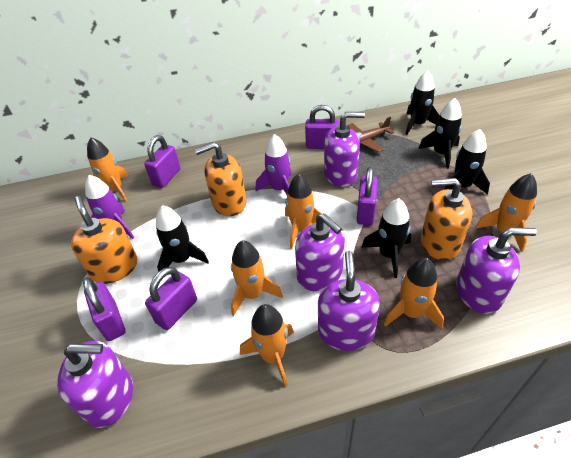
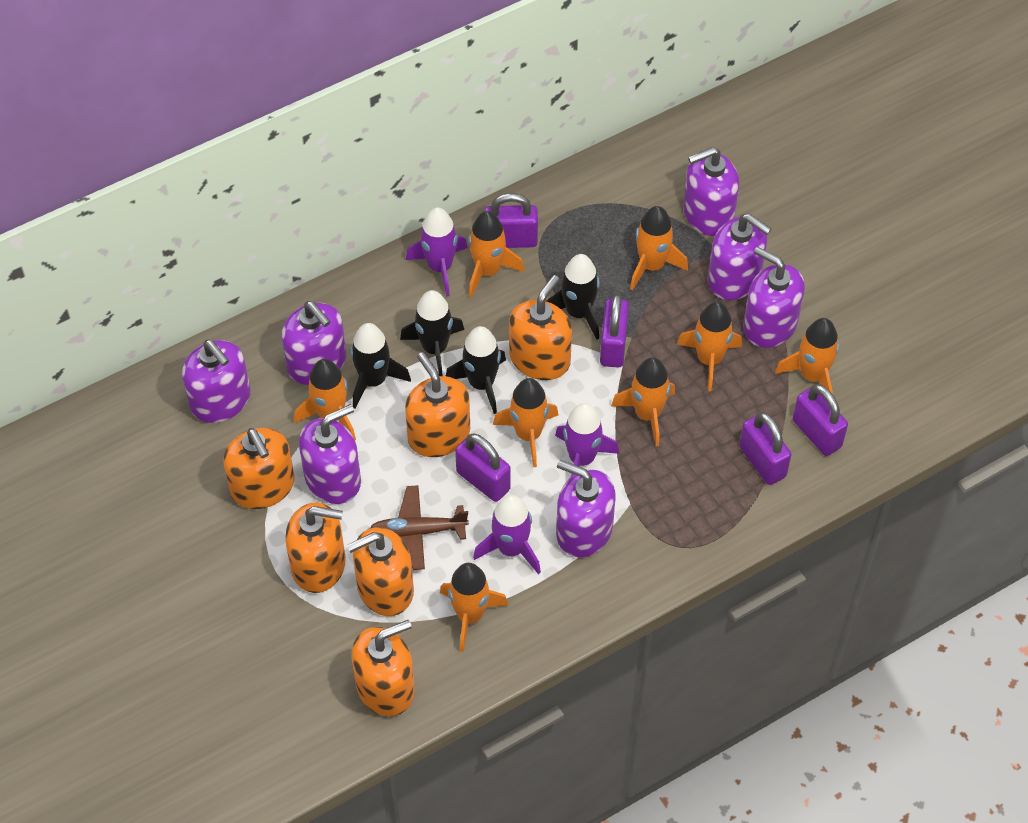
black rocket: [156,205,209,272] [362,198,411,278] [406,70,439,135] [418,98,462,169] [444,129,490,195] = 5 -> [351,323,411,409] [400,290,464,376] [446,326,506,414] [546,254,600,339] = 4
orange rocket: [87,137,128,202] [231,240,283,316] [240,304,294,387] [285,174,322,249] [384,258,444,329] [475,173,537,252] = 6 -> [294,359,356,440] [440,563,509,651] [468,211,524,297] [493,378,558,468] [611,357,675,446] [630,206,688,290] [677,302,742,391] [775,318,839,394] = 8
orange soap dispenser: [70,196,138,284] [195,142,246,216] [421,178,473,261] = 3 -> [223,428,295,509] [285,503,346,593] [347,527,414,616] [352,620,415,716] [405,352,470,457] [509,275,572,380] = 6
purple rocket: [85,175,134,239] [255,134,291,195] = 2 -> [406,207,468,296] [473,495,541,575] [555,403,620,477] = 3
purple soap dispenser: [57,341,133,428] [295,213,345,291] [318,251,380,351] [324,112,365,187] [456,227,537,314] = 5 -> [182,340,250,423] [282,301,346,385] [299,404,361,504] [556,460,615,557] [683,147,739,236] [708,213,772,300] [743,247,805,348] = 7

